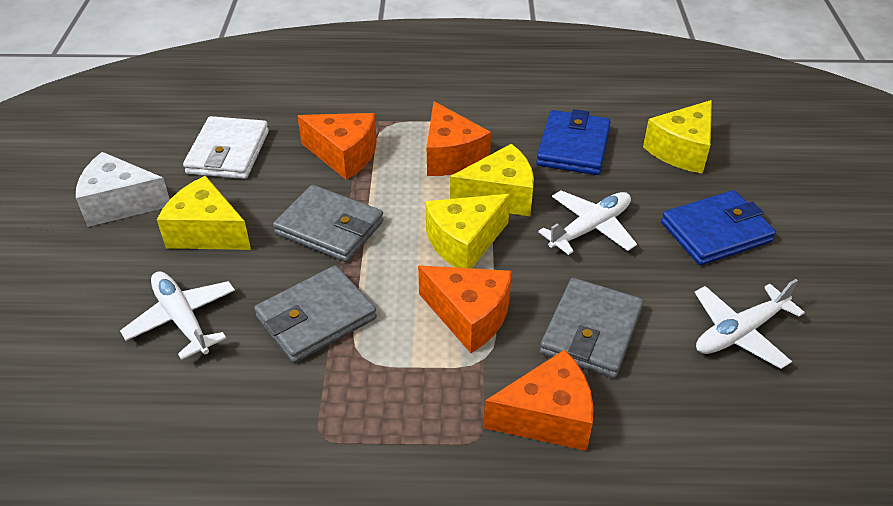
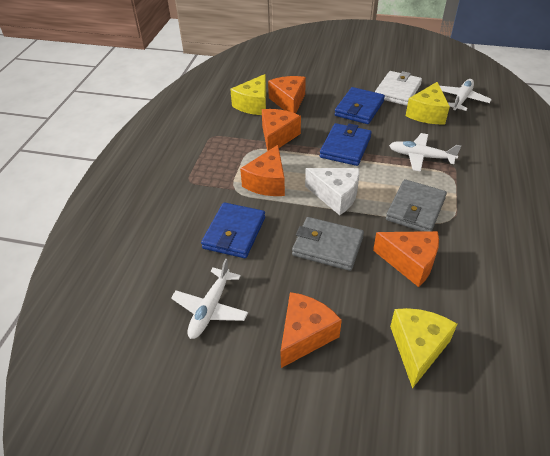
blue wallet: [536,109,611,175] [661,190,776,265] = 2 -> [201,202,265,258] [320,123,372,166] [335,87,385,124] = 3
grey wallet: [254,266,377,363] [273,185,384,262] [540,278,643,378] = 3 -> [292,217,364,271] [386,179,447,232] = 2
orange cheese: [297,113,377,180] [418,265,512,353] [427,101,491,176] [484,349,594,451] = 4 -> [240,145,285,196] [262,109,301,151] [268,76,306,114] [281,292,342,368] [373,231,439,287] = 5
yellow cheese: [157,176,251,250] [425,194,510,268] [450,144,534,216] [643,100,712,174] = 4 -> [230,74,266,115] [390,308,457,389] [406,82,450,124] = 3

